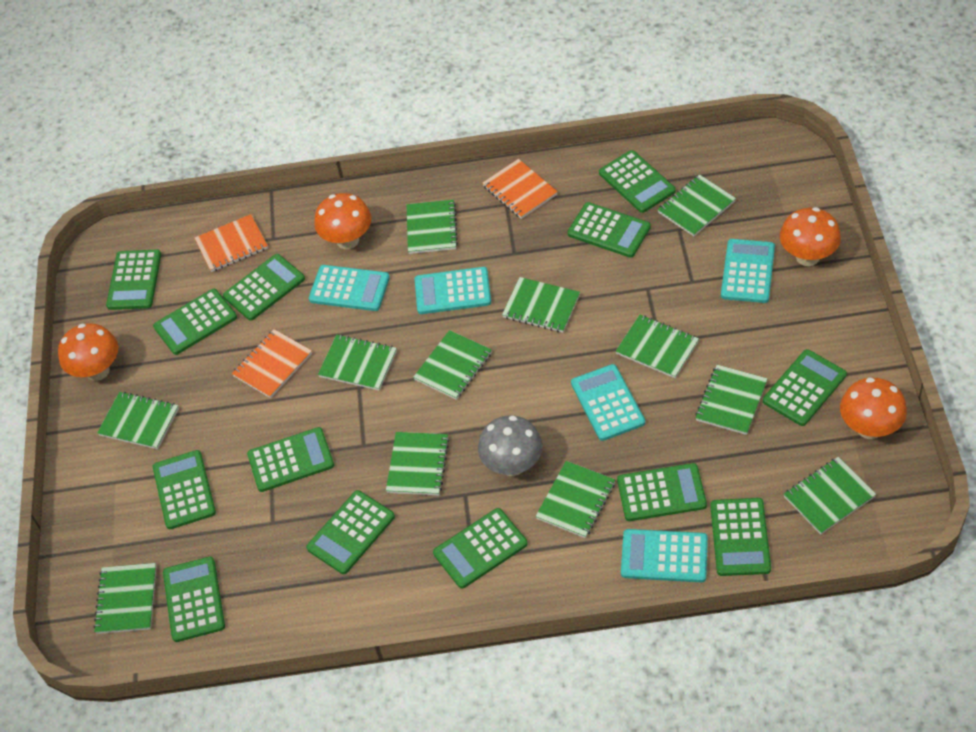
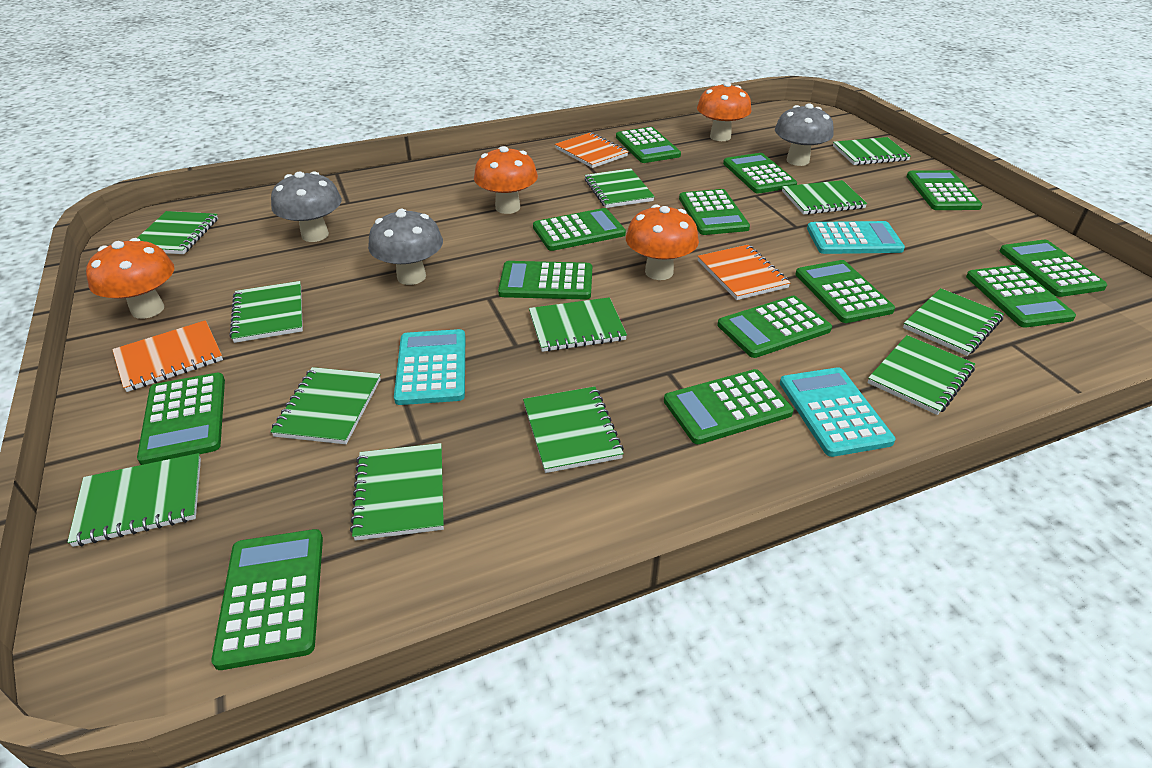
grey mushroom: [478,415,542,476] = 1 -> [271,171,342,242] [368,209,443,285] [775,103,834,166] = 3
turquoise calculator: [309,265,390,311] [415,267,491,314] [571,364,645,441] [621,529,708,583] [721,239,775,303] = 5 -> [394,329,465,405] [780,367,896,457] [807,221,905,254] = 3

